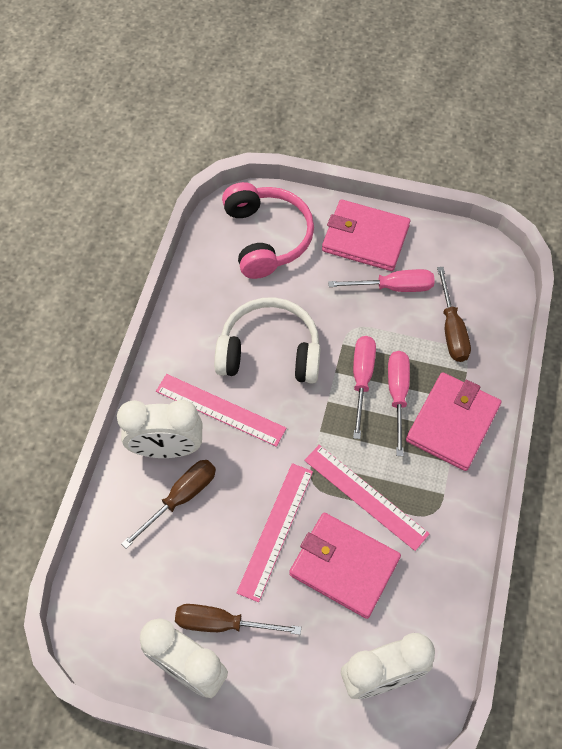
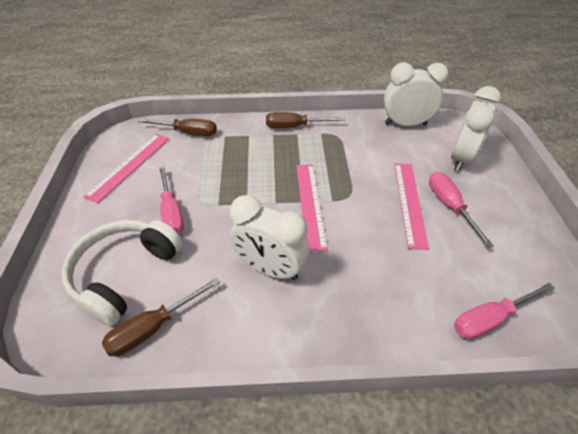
pink headphones: [222,182,314,279] = 1 -> none = 0
pink wallet: [289,512,401,619] [322,199,410,271] [406,372,501,471] = 3 -> none = 0

